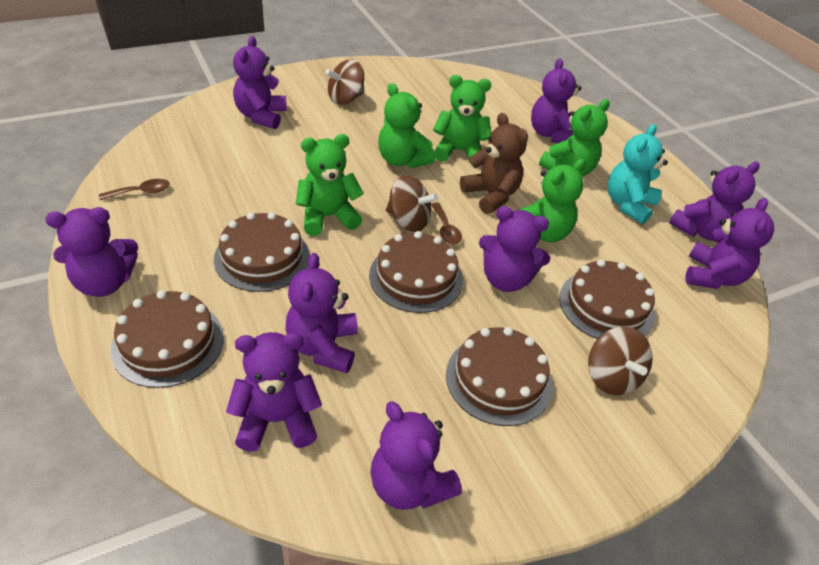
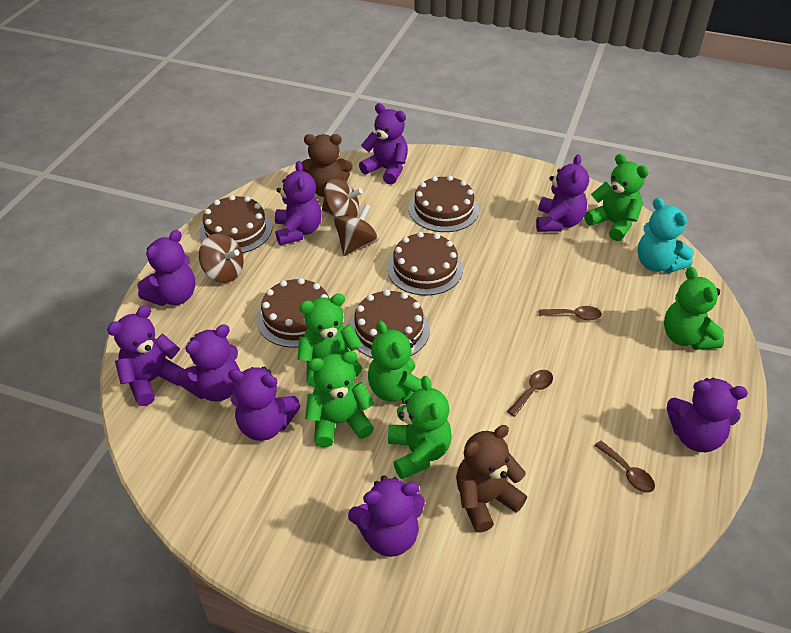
brown spoon: [99,179,170,200] [431,202,462,244] = 2 -> [507,370,553,417] [539,306,602,320] [595,441,655,492] = 3
brown teddy bear: [460,113,528,214] = 1 -> [301,134,353,197] [456,425,527,533] = 2
green teddy bear: [296,134,364,236] [378,83,435,168] [433,75,492,164] [519,159,586,243] [539,99,610,176] = 5 -> [297,293,362,387] [305,351,374,447] [368,320,422,404] [388,376,452,479] [584,154,649,241] [664,267,724,350] = 6

